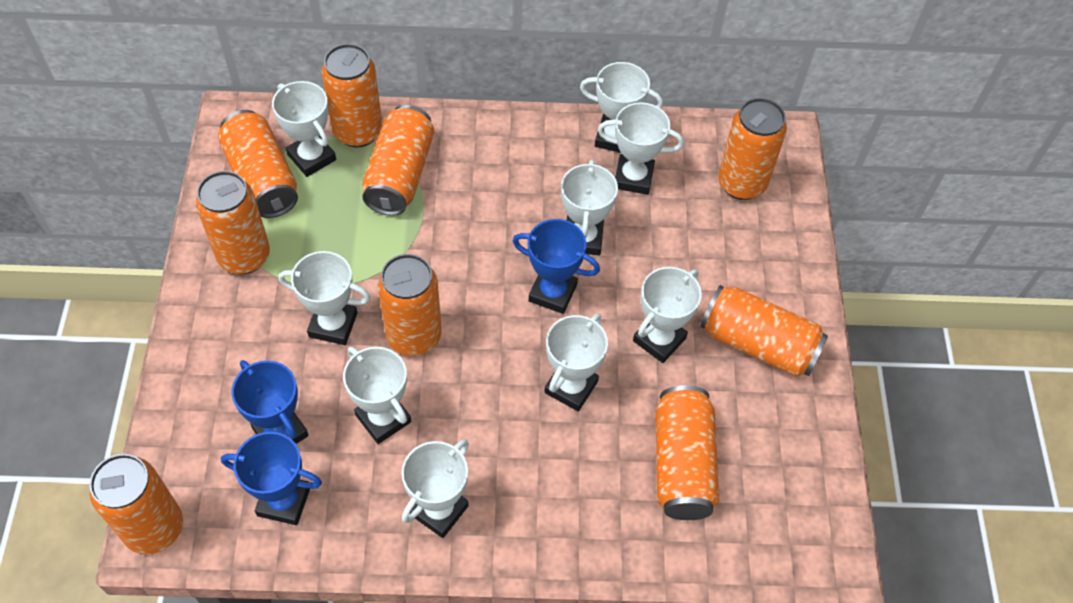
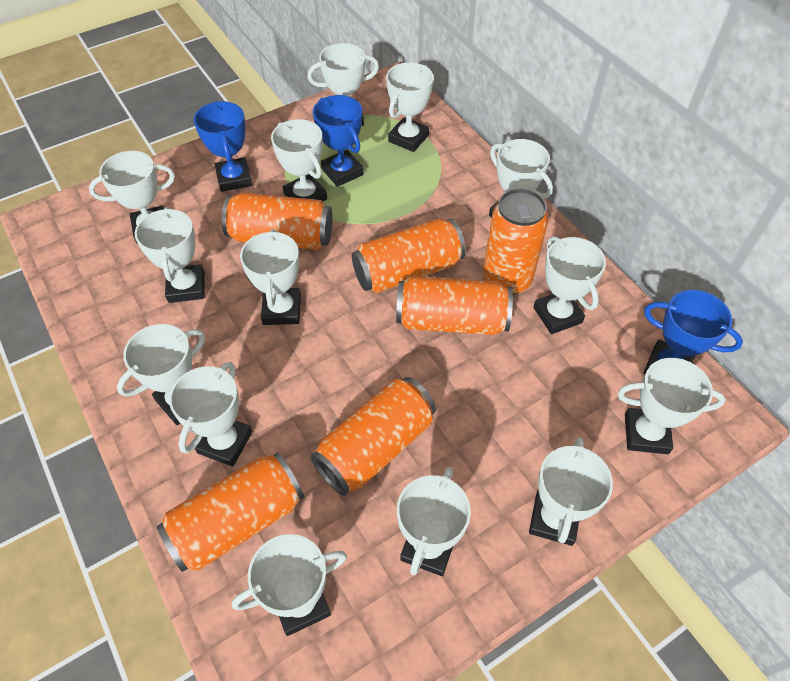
orange can: [89,454,183,555] [196,171,270,274] [218,110,298,218] [322,43,382,148] [362,105,434,216] [378,254,442,356] [655,385,719,520] [700,285,828,377] [718,98,787,200] = 9 -> [157,452,304,572] [222,193,333,250] [311,377,436,496] [352,219,466,293] [396,276,513,335] [483,188,548,295] = 6
white trophy: [272,81,336,177] [278,251,370,345] [343,347,411,444] [401,439,469,538] [544,314,608,411] [561,160,618,255] [580,62,663,153] [598,102,684,195] [633,267,702,363] = 9 -> [89,151,175,244] [117,324,205,425] [135,207,204,303] [169,362,252,467] [232,534,347,636] [240,229,301,325] [271,119,327,201] [307,43,379,126] [386,62,434,152] [397,467,471,576] [489,139,553,218] [529,437,613,546] [533,236,606,334] [618,358,726,454] = 14

